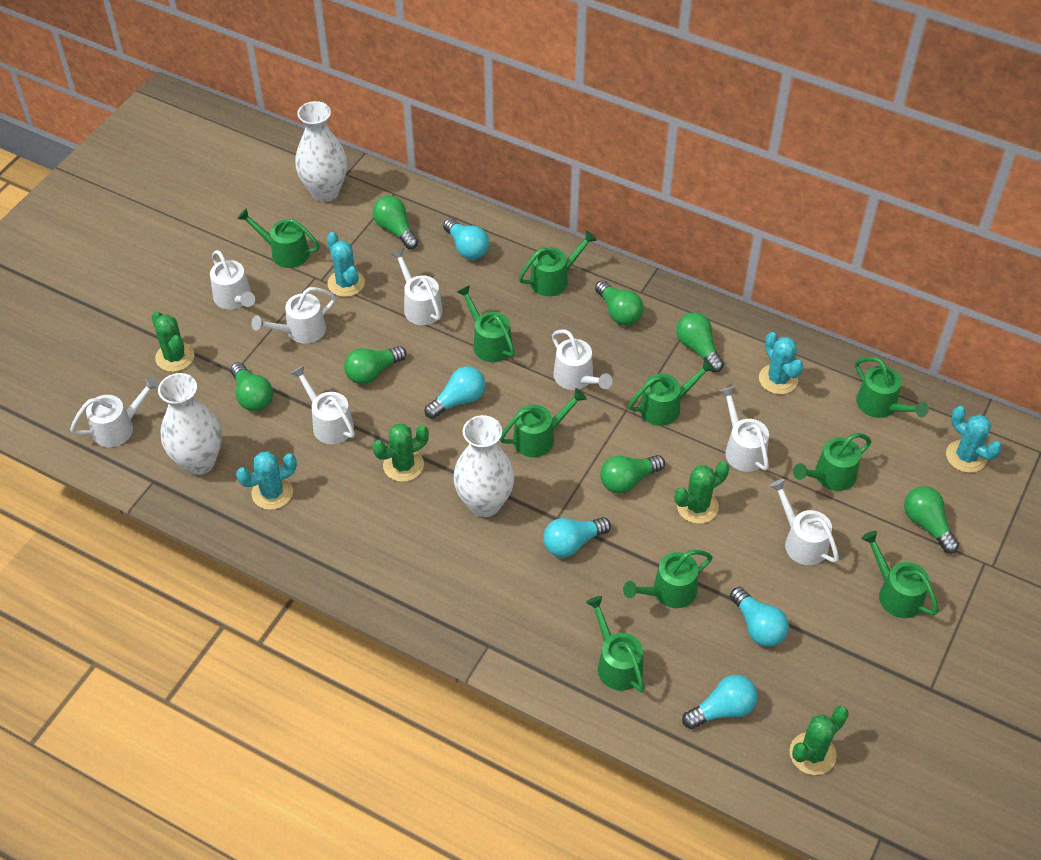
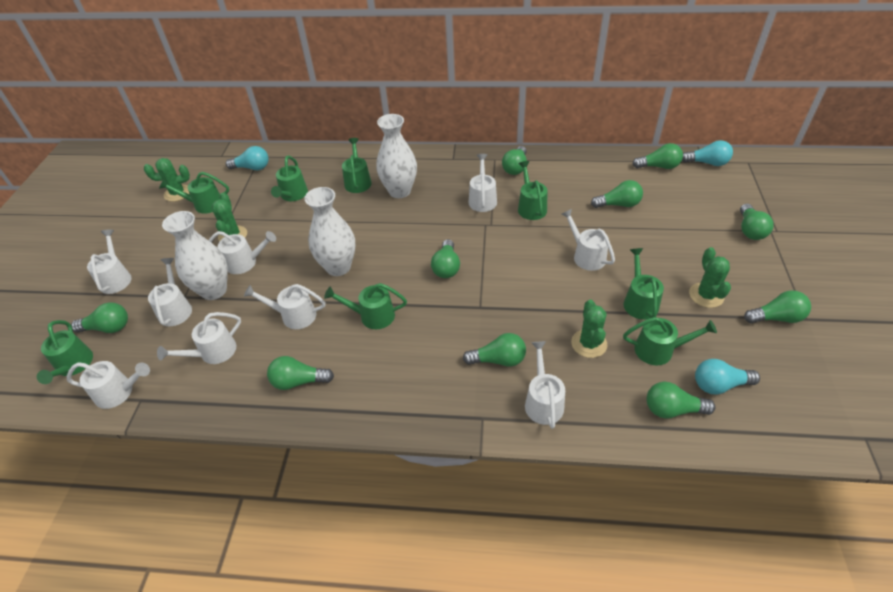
green light bulb: [231,362,273,411] [344,346,406,384] [373,196,418,249] [595,280,643,325] [600,455,665,494] [676,312,724,372] [904,486,959,554] = 7 -> [71,302,128,333] [267,356,334,390] [431,239,460,278] [463,333,526,367] [502,146,527,175] [591,180,643,208] [633,143,683,169] [647,382,715,419] [740,204,774,240] [744,290,811,323] = 10
green watering can: [237,208,320,268] [457,285,515,362] [500,388,587,457] [519,230,597,296] [586,596,645,692] [623,550,713,608] [628,359,715,426] [793,433,871,491] [855,357,929,418] [861,531,939,618] = 10 -> [37,320,93,384] [159,172,229,214] [271,156,308,201] [324,283,407,329] [342,138,372,193] [518,161,548,220] [623,317,717,365] [624,248,664,320] = 8
turquoise cactus: [236,451,297,510] [327,232,365,297] [759,332,803,394] [946,406,1002,473] = 4 -> none = 0
turquoise light bulb: [425,366,486,419] [443,218,489,260] [543,517,611,558] [682,674,758,729] [730,587,789,647] = 5 -> [226,146,269,170] [682,140,733,166] [695,359,760,394] = 3
white watering can: [70,376,159,447] [210,250,255,309] [251,287,336,344] [291,365,355,444] [391,248,443,325] [552,330,612,390] [719,386,769,472] [769,479,839,565] = 8 -> [67,361,150,409] [87,230,132,294] [148,258,192,326] [157,312,241,364] [208,231,276,274] [244,284,326,329] [469,154,497,212] [525,341,565,429] [561,209,615,271] = 9

